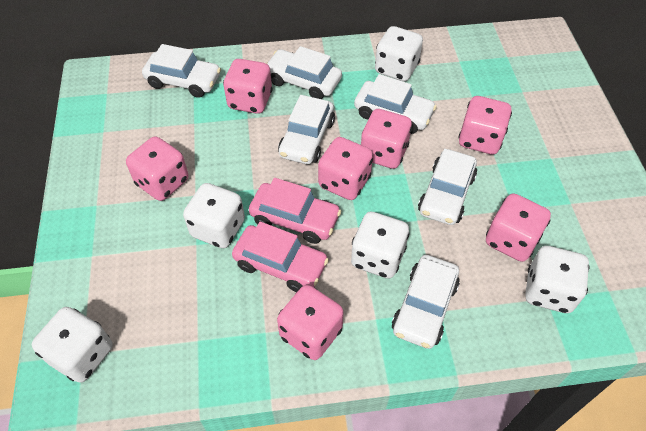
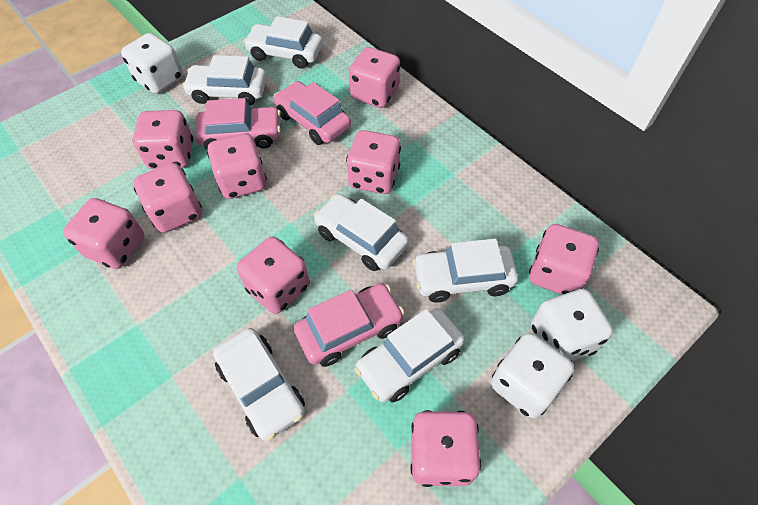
pink car: [232,222,329,292] [249,178,341,244] = 2 -> [194,98,281,150] [274,81,351,145] [294,283,404,367] = 3
pink dice: [126,136,188,201] [223,59,273,114] [277,285,344,360] [318,137,373,200] [361,109,412,169] [458,96,512,155] [486,194,551,262] = 7 -> [63,198,144,269] [133,110,193,169] [134,163,202,233] [207,133,267,199] [237,237,310,314] [346,130,401,194] [349,47,400,108] [410,410,481,487] [529,224,599,295] = 9
white dice: [32,307,113,383] [183,183,245,248] [351,212,410,279] [375,26,423,82] [525,246,590,313] = 5 -> [121,33,183,94] [491,333,574,418] [531,289,613,361] = 3

